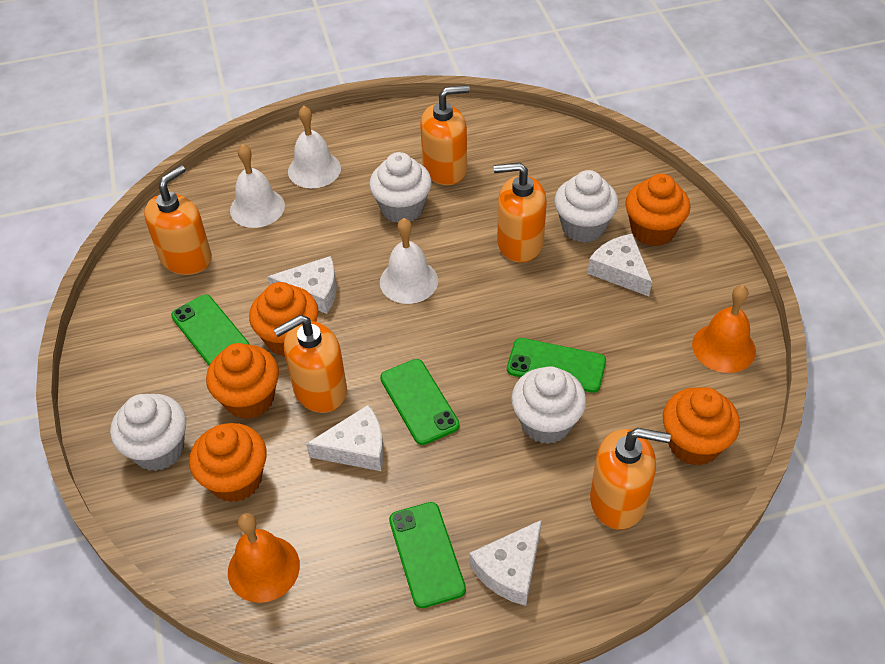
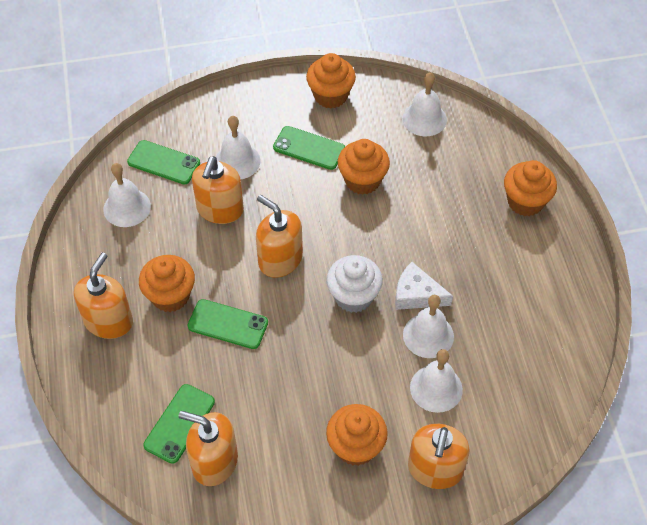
orange bell: [228,513,300,603] [692,285,756,373] = 2 -> none = 0
white bell: [230,144,285,228] [288,106,341,188] [380,218,438,304] = 3 -> [103,163,151,227] [216,116,261,179] [402,72,447,136] [403,295,454,358] [410,349,463,413] = 5
white cheese: [267,256,337,314] [306,404,384,471] [469,520,542,606] [588,234,652,296] = 4 -> [395,262,453,310] = 1
white cupcake: [110,394,186,471] [369,152,432,223] [511,366,586,444] [555,170,619,243] = 4 -> [326,255,383,313] = 1

